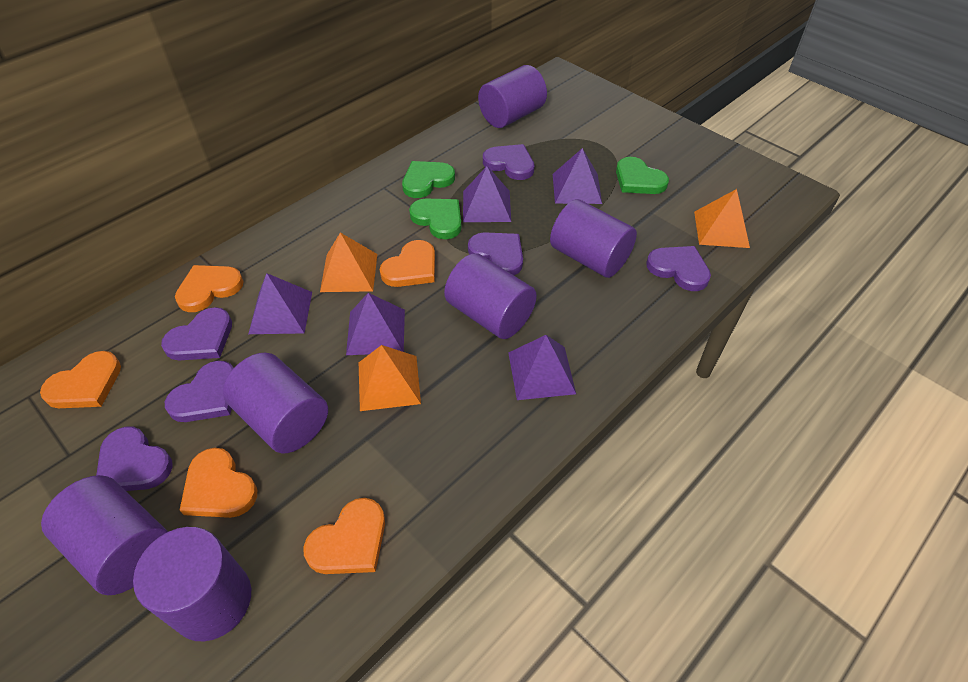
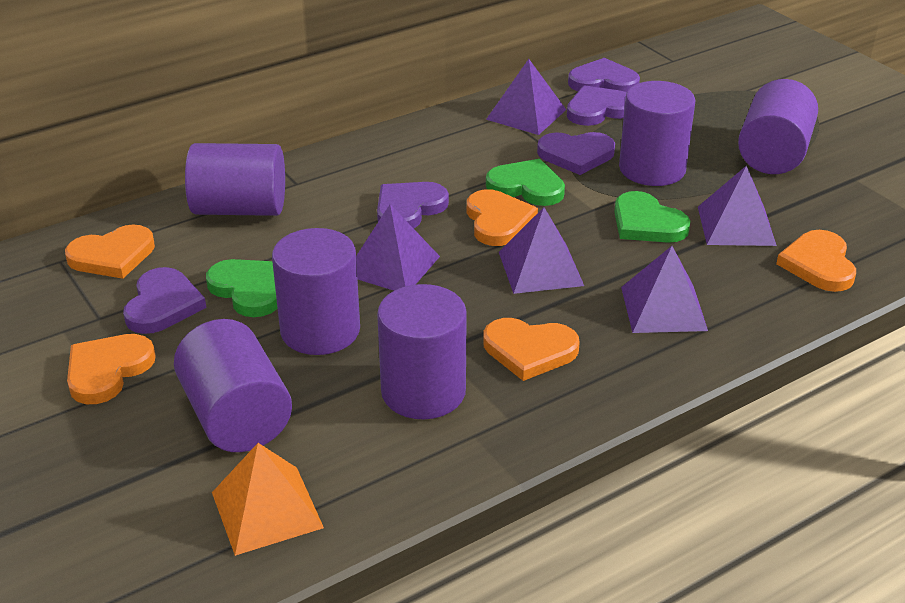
orange pyramid: [320,233,377,292] [359,345,421,411] [694,189,750,248] = 3 -> [212,443,324,556] = 1
purple heart: [96,427,173,491] [161,307,232,360] [165,361,234,422] [468,232,523,275] [483,144,534,180] [646,246,711,291] = 6 -> [123,267,206,334] [377,182,449,228] [537,132,615,175] [567,85,627,126] [568,58,640,92] = 5

